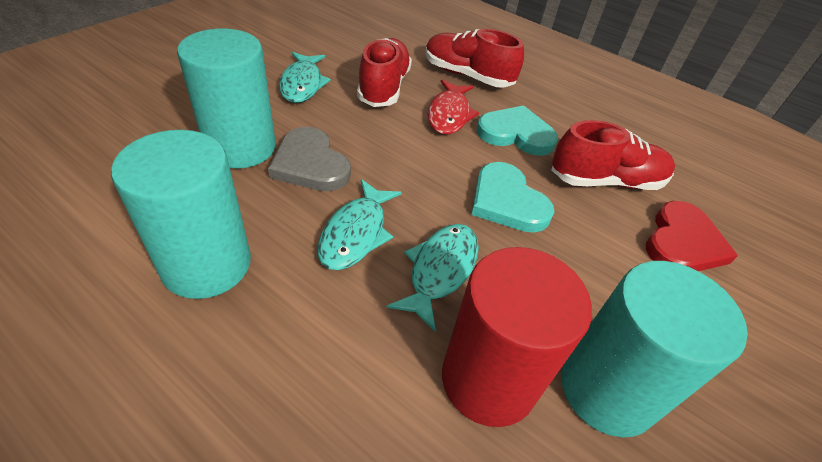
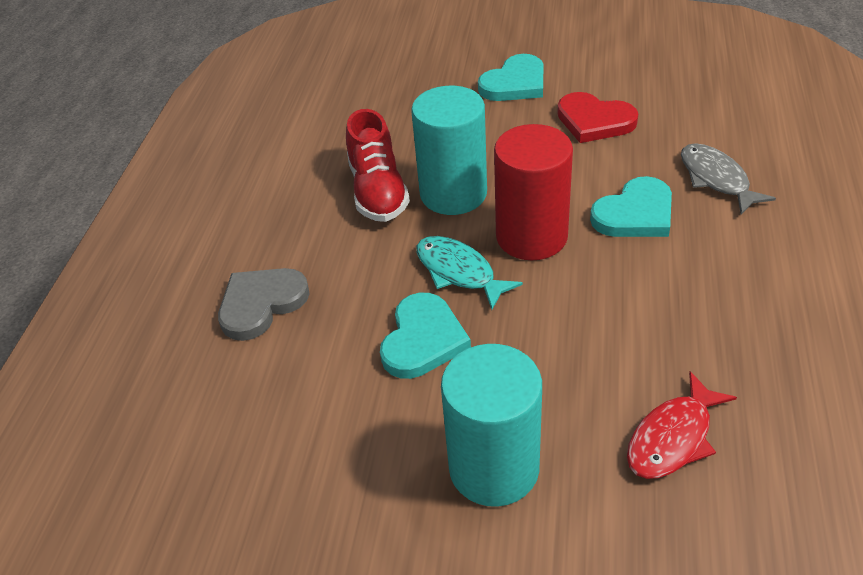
grey fish: none = 0 -> [681,143,776,215] = 1
red shoe: [357,38,412,107] [425,29,524,88] [551,120,675,190] = 3 -> [346,109,410,222] = 1
turquoise cylinder: [111,130,251,299] [177,29,276,169] [561,261,748,437] = 3 -> [411,86,487,215] [441,344,542,507] = 2
turquoise fish: [279,52,331,103] [318,179,402,270] [386,224,479,332] = 3 -> [416,236,523,310] = 1
turquoise heart: [471,162,554,233] [477,105,558,156] = 2 -> [380,293,471,379] [478,54,544,101] [590,176,672,237] = 3

